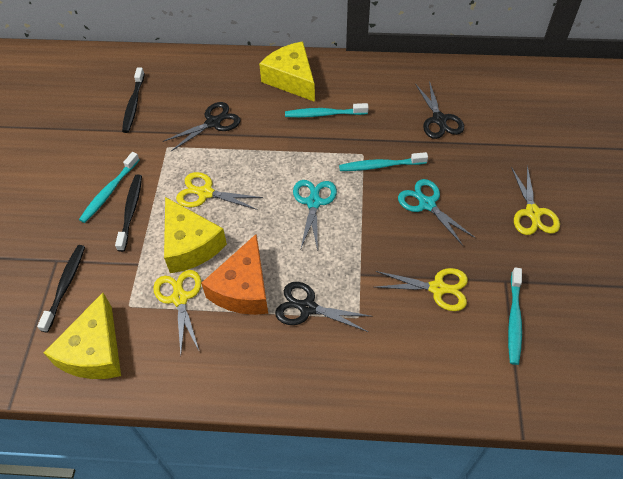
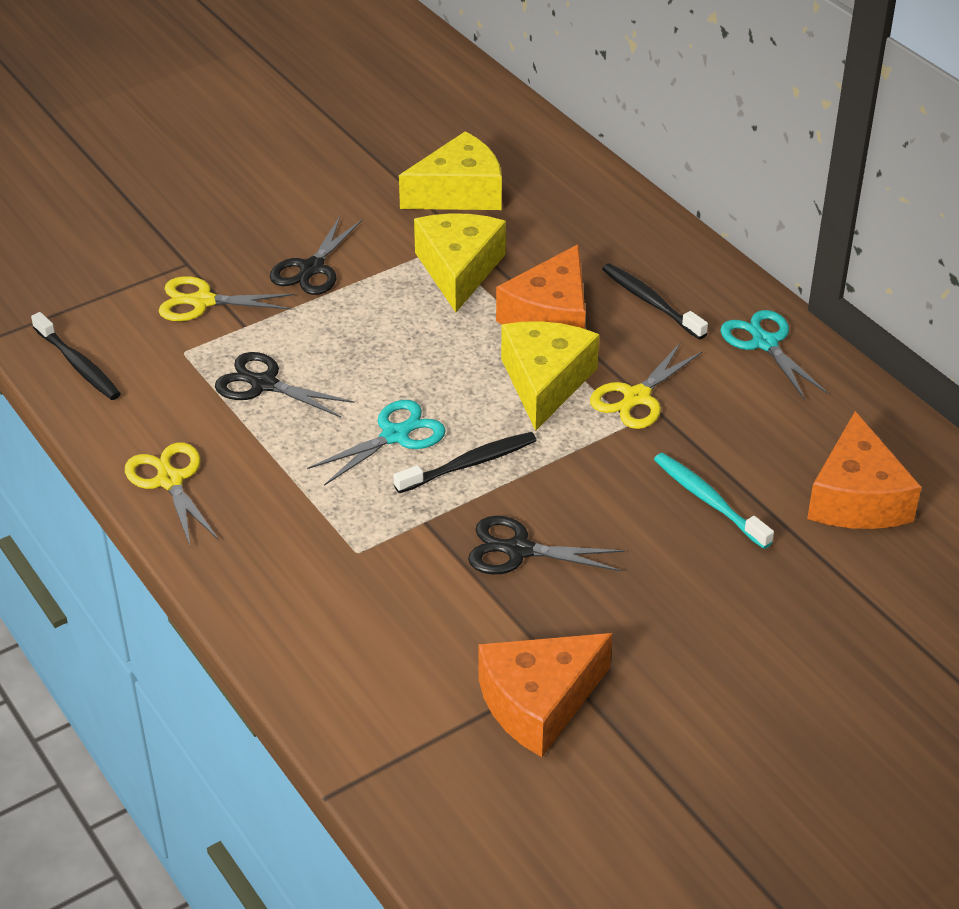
orange cheese: [201,234,268,315] = 1 -> [479,633,612,757] [496,244,585,329] [807,411,921,529] = 3
turquoise toothbrush: [79,152,140,223] [285,103,369,118] [339,152,428,171] [508,267,522,365] = 4 -> [654,453,774,549] = 1
yellow scissors: [153,270,201,355] [176,172,263,210] [375,268,468,311] [511,165,560,235] = 4 -> [125,442,219,545] [159,276,295,321] [590,342,703,429] = 3

